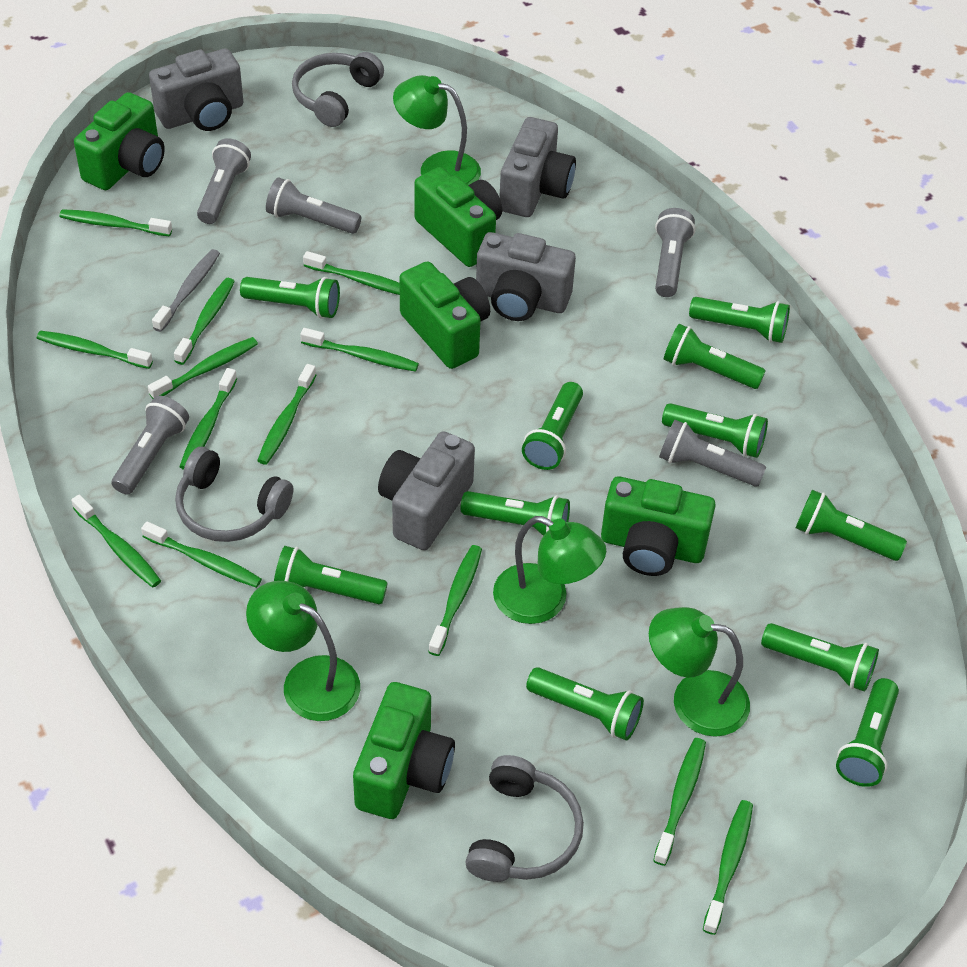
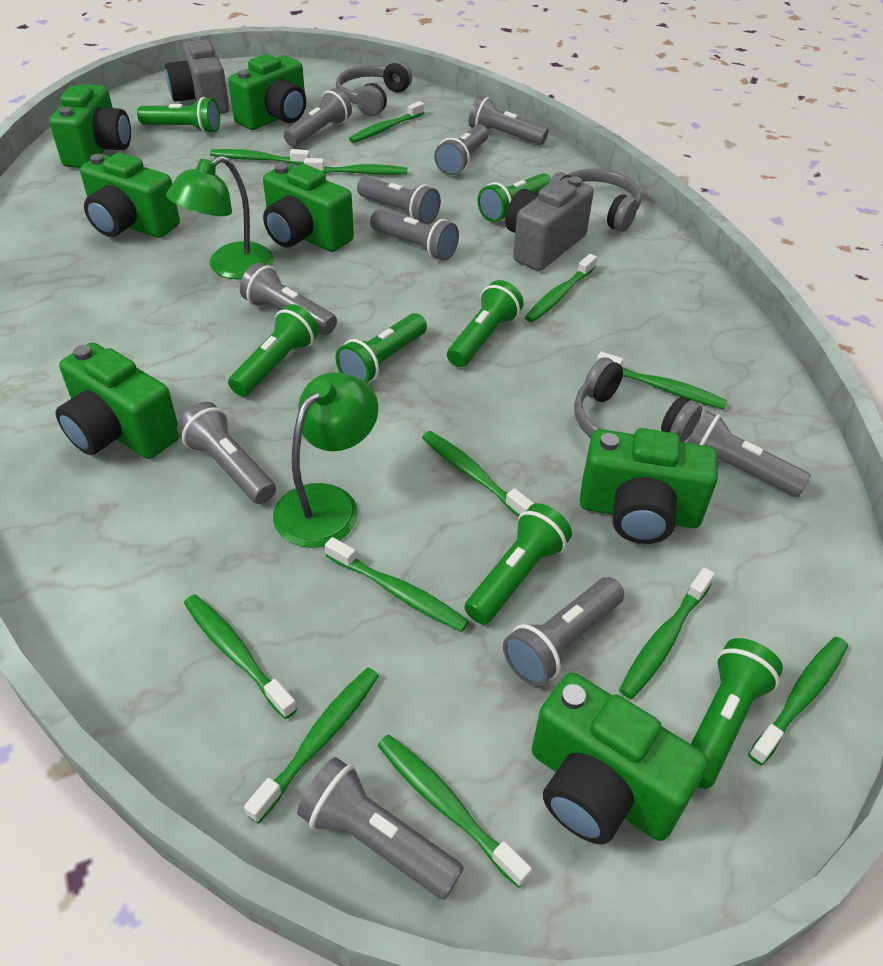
green camera: [74,92,165,190] [353,682,455,819] [399,261,490,369] [414,167,502,267] [601,476,716,576] = 5 -> [49,84,131,168] [56,343,180,459] [80,153,180,238] [228,54,306,130] [263,163,354,252] [532,672,708,845] [580,428,718,544] = 7
green flashlight: [240,277,340,318] [274,546,388,604] [460,491,570,536] [522,382,583,470] [526,667,644,740] [662,403,768,458] [664,324,766,389] [689,297,790,343] [761,623,879,692] [796,490,907,561] [836,678,899,787] = 11 -> [137,97,220,134] [228,304,319,396] [335,313,427,383] [447,280,523,367] [465,503,572,625] [477,173,551,222] [691,638,783,789] = 7
green lamp: [246,581,360,721] [393,75,481,185] [493,516,606,624] [649,607,750,737] = 4 -> [166,156,274,279] [273,372,378,548] = 2
green toothbrush: [37,331,153,369] [59,209,172,236] [71,494,161,587] [141,521,262,588] [148,337,258,399] [174,278,235,365] [179,368,237,470] [257,364,316,465] [300,328,419,372] [303,251,400,295] [428,545,482,656] [653,738,706,866] [703,800,753,935] = 13 -> [184,594,297,719] [210,149,310,165] [244,668,379,824] [304,158,408,175] [325,537,469,632] [349,101,424,143] [377,735,532,888] [422,431,534,517] [525,254,597,323] [596,351,727,409] [619,567,715,699] [748,637,848,765] = 12
grey camera: [149,49,243,131] [378,431,475,550] [476,232,576,321] [499,117,576,217] = 4 -> [165,36,229,114] [505,176,594,271] = 2
grey flashlight: [112,396,189,495] [197,138,251,224] [266,177,362,234] [655,208,695,297] [659,420,766,487] = 5 -> [177,402,276,504] [240,262,337,335] [284,88,352,147] [297,757,464,900] [357,177,441,224] [370,210,459,261] [434,124,488,176] [469,96,548,145] [503,577,624,686] [687,410,811,497] = 10
grey toothbrush: [152,249,220,332] = 1 -> none = 0

